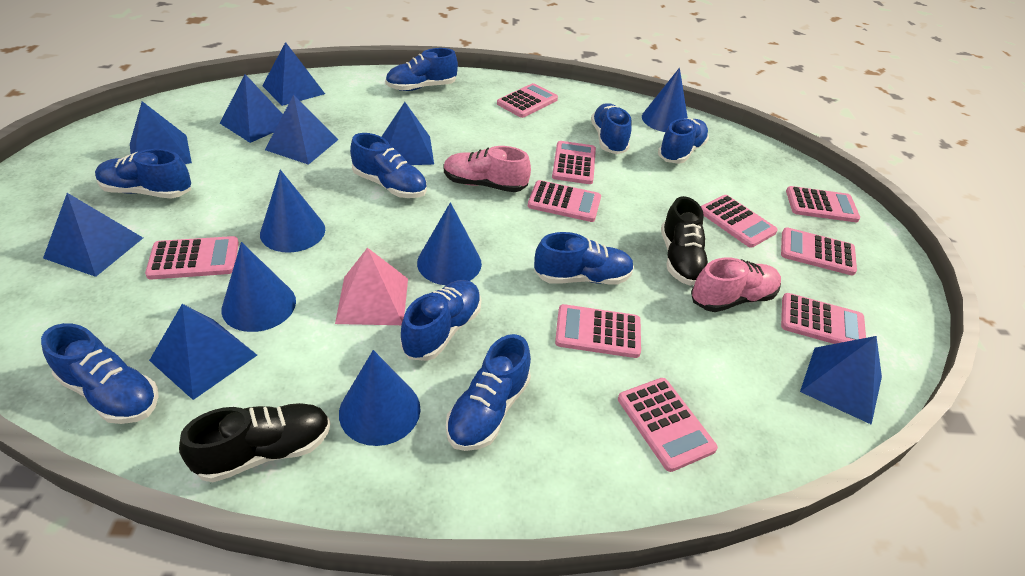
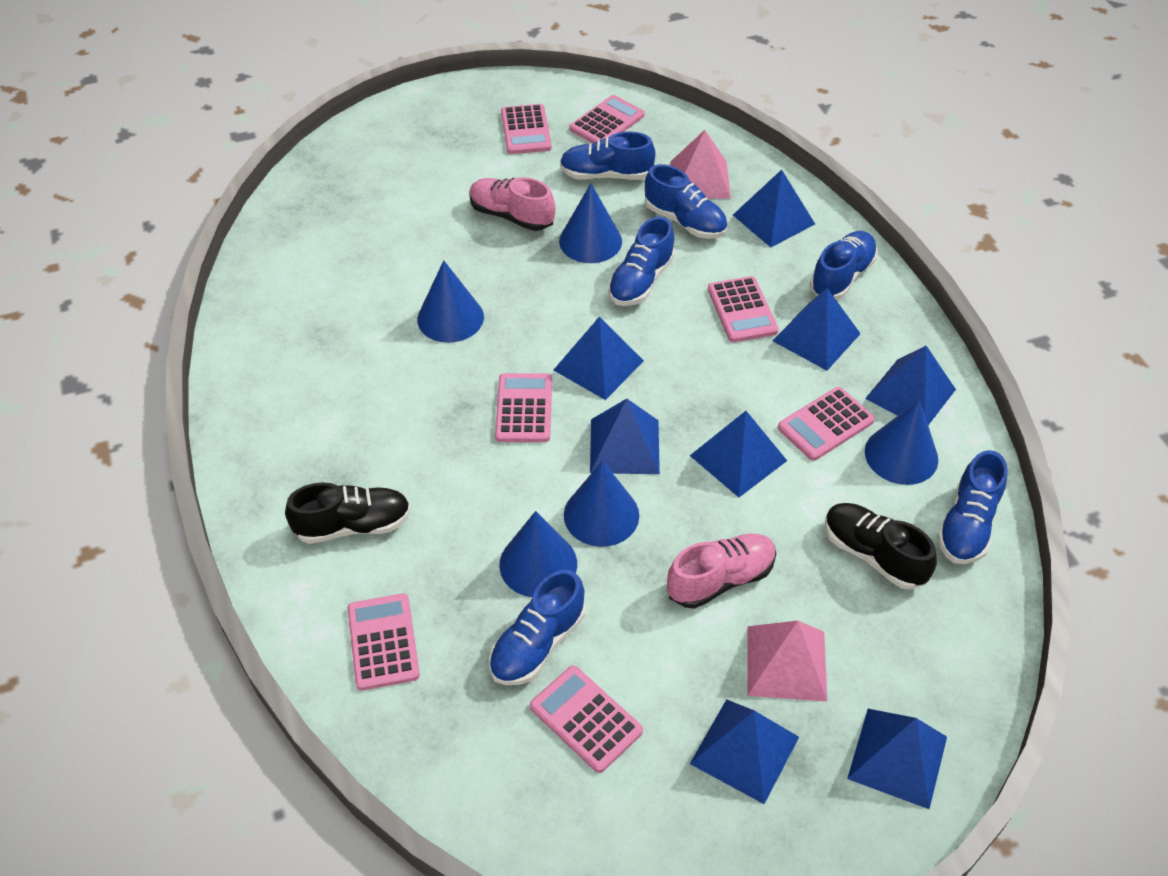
blue shoe: [41,323,159,424] [95,149,191,199] [350,133,427,198] [385,48,458,91] [401,280,481,361] [446,334,531,451] [534,232,634,285] [591,103,632,154] [658,118,709,164] = 9 -> [489,570,585,685] [560,131,655,180] [608,217,675,306] [645,164,727,239] [810,231,878,300] [937,450,1008,564] = 6
pink calculator: [145,236,239,280] [497,83,558,118] [528,180,601,222] [552,141,596,184] [555,304,641,358] [618,378,718,472] [701,195,778,248] [781,227,857,275] [781,293,866,344] [786,186,860,222] = 10 -> [348,593,420,691] [495,373,552,442] [501,104,552,154] [530,666,643,773] [570,95,645,144] [708,276,779,342] [778,387,875,461] = 7
pink pyramid: [335,247,408,325] = 1 -> [670,130,731,199] [747,620,827,702] = 2

